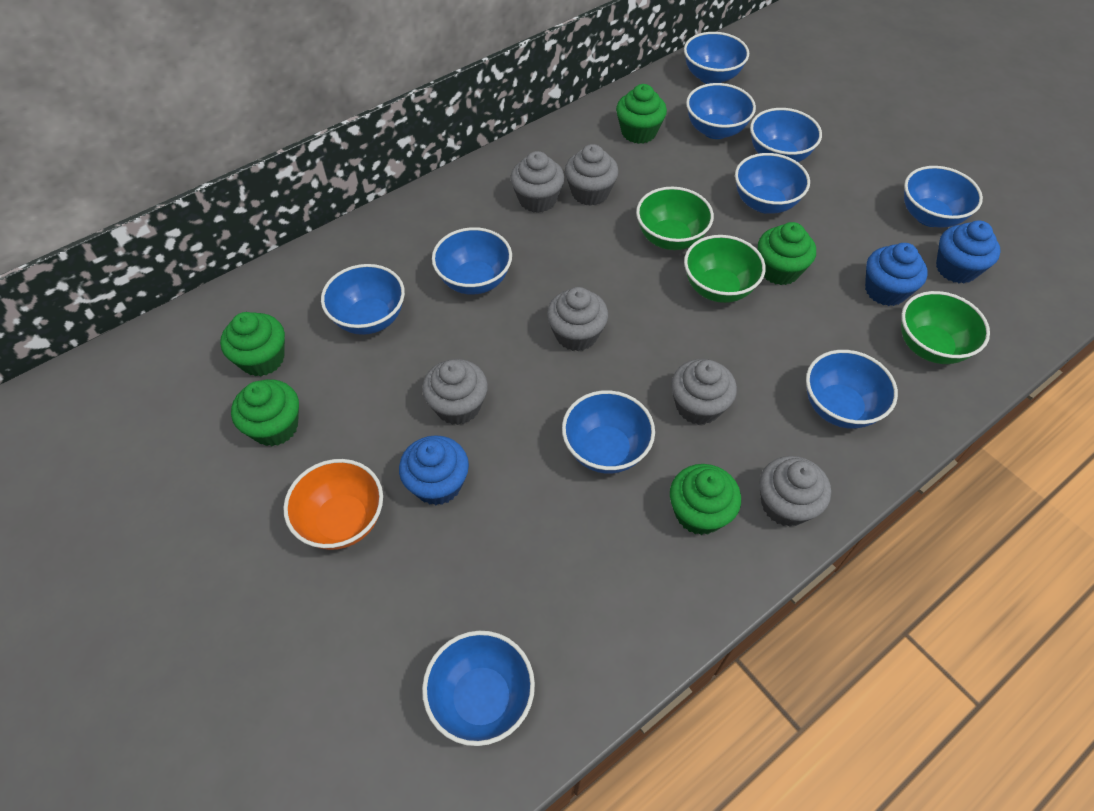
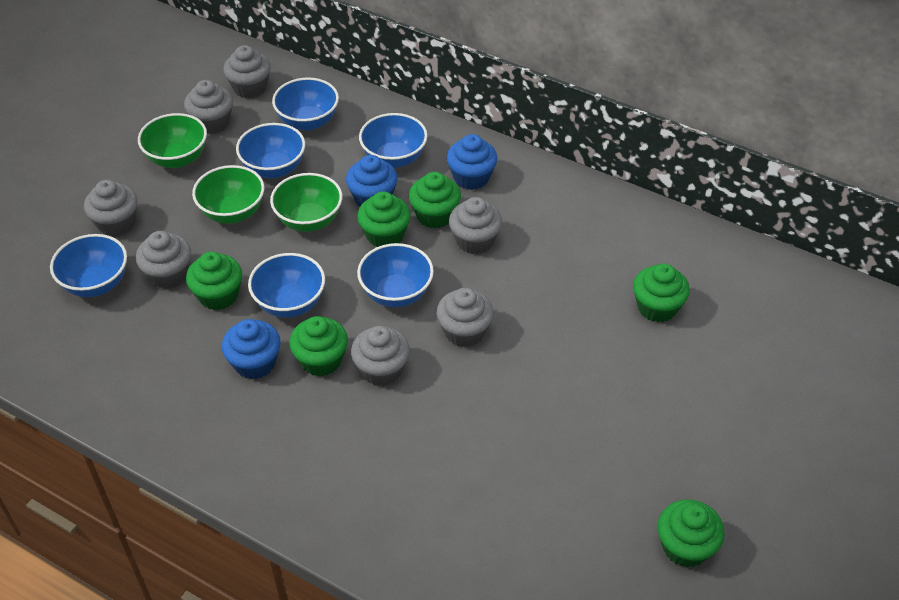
blue bowl: [321,264,405,335] [422,631,535,746] [432,227,512,295] [562,390,655,474] [684,32,749,84] [686,83,756,139] [735,153,810,214] [750,108,822,162] [806,350,898,429] [904,166,983,228] = 10 -> [50,234,127,297] [236,123,305,178] [248,253,325,318] [272,77,339,131] [357,243,434,307] [359,113,427,168] = 6
green cupcake: [220,312,285,376] [231,379,299,446] [616,84,667,144] [670,464,741,535] [758,222,816,285] = 5 -> [186,252,242,310] [289,316,348,376] [357,191,411,247] [409,172,461,228] [633,263,690,322] [658,499,725,568] = 6
grey cupcake: [422,359,488,425] [510,151,565,213] [547,287,608,351] [565,144,619,206] [671,359,737,425] [759,456,831,527] = 6 -> [84,180,138,237] [136,231,191,289] [184,80,233,134] [223,45,271,99] [351,326,410,386] [436,288,494,347] [449,197,502,254] = 7
orange bowl: [283,459,383,550] = 1 -> none = 0

